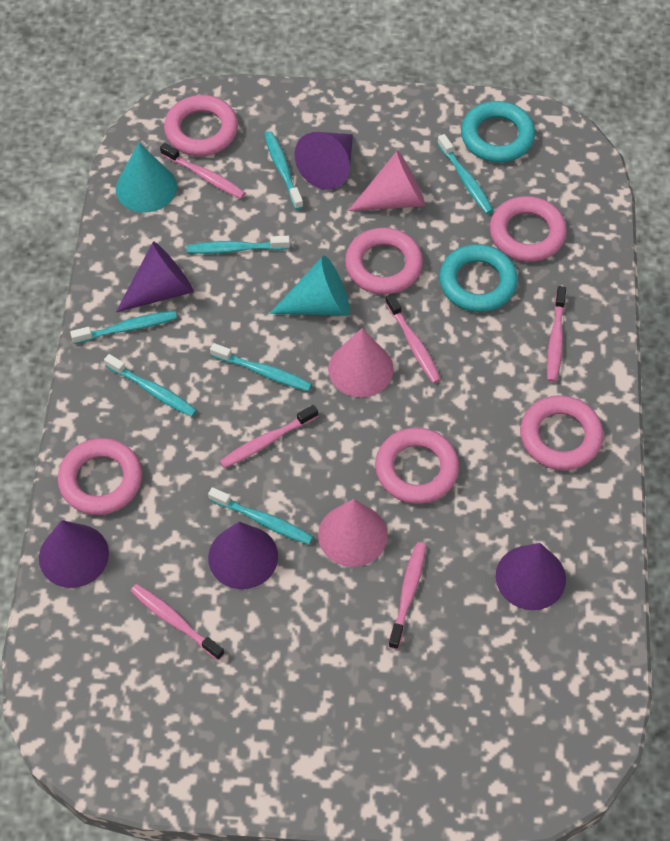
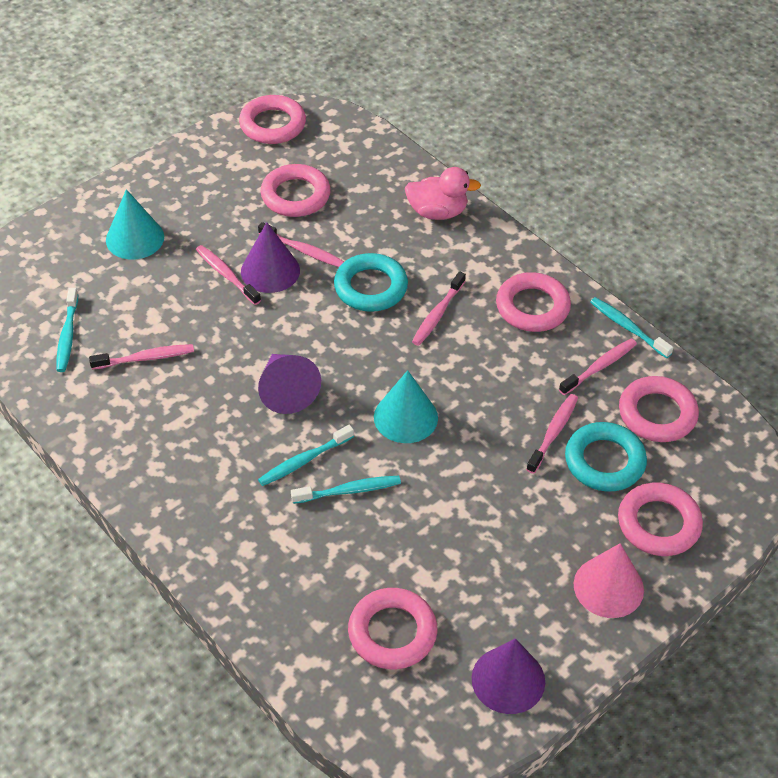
pink cone: [318,499,388,567] [328,328,394,397] [348,150,425,211] = 3 -> [574,543,644,618] = 1
pink duck: none = 0 -> [405,167,481,220] = 1
purple cone: [39,520,109,588] [116,241,194,312] [208,522,278,589] [295,132,353,190] [496,543,566,610] = 5 -> [241,222,300,293] [258,354,321,414] [472,638,545,714] = 3
turquoise toothbrush: [70,311,177,344] [104,354,197,417] [187,236,290,254] [208,487,313,545] [210,343,312,391] [264,131,303,210] [437,134,493,214] = 7 -> [56,288,78,372] [258,425,354,486] [291,476,401,504] [590,297,673,358] = 4

